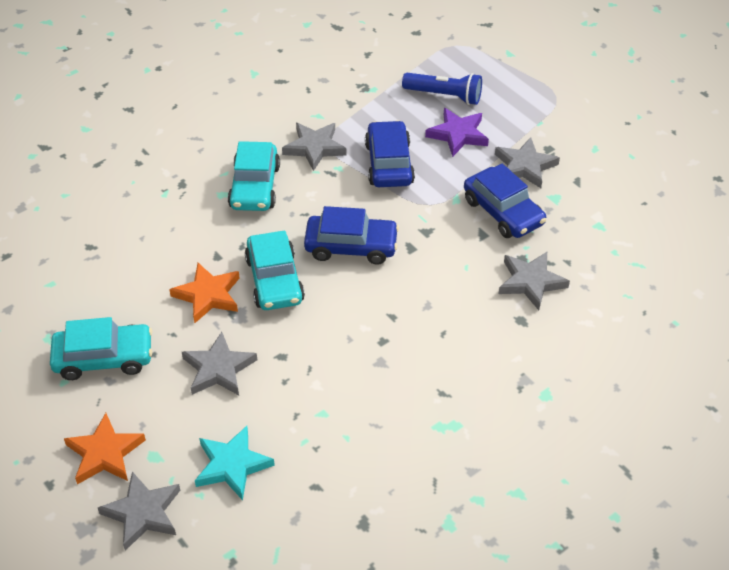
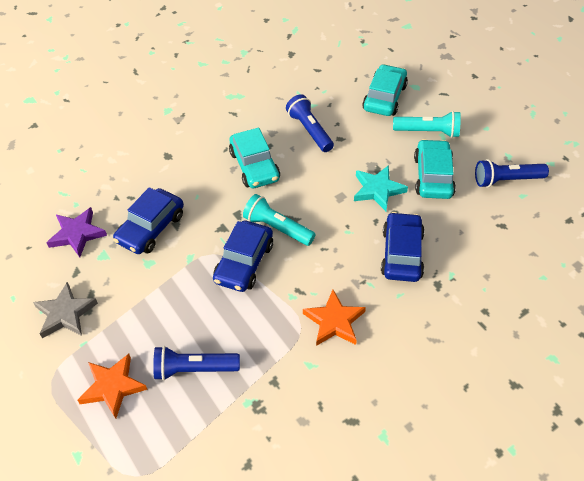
blue flashlight: [402,73,482,105] = 1 -> [153,346,240,381] [286,94,334,152] [475,159,549,188] = 3
grey star: [98,472,180,551] [182,332,257,395] [282,123,347,171] [495,137,560,188] [499,252,570,310] = 5 -> [33,282,98,338] = 1
turquoise flashlight: none = 0 -> [243,194,315,246] [393,111,461,138] = 2

